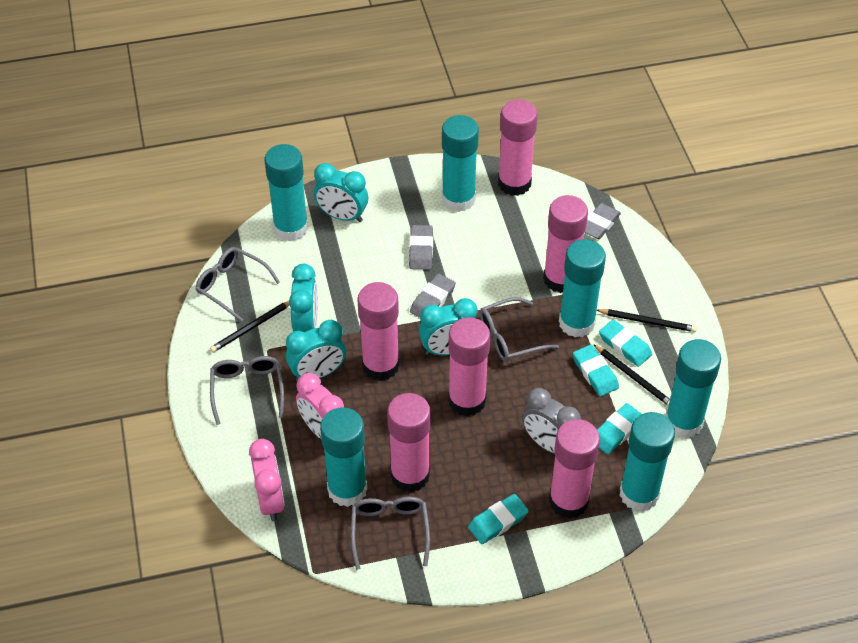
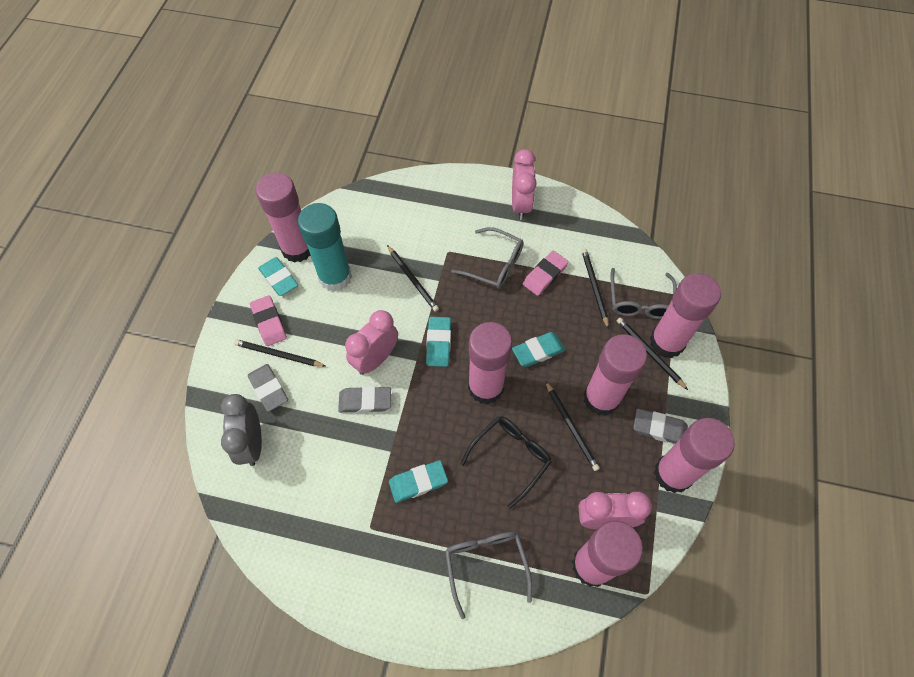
black glasses: none = 0 -> [460,416,552,509] = 1
black pencil: [210,301,289,353] [593,344,670,406] [597,309,697,332] = 3 -> [234,339,325,367] [387,245,439,312] [545,381,600,471] [582,249,609,329] [617,317,688,390] = 5
grey glasses: [196,247,280,322] [210,356,284,425] [351,497,430,570] [480,297,559,362] = 4 -> [445,532,532,619] [451,227,524,289] [611,268,677,319] = 3
pink clock: [249,439,285,521] [296,373,344,439] = 2 -> [345,310,398,375] [512,149,537,220] [578,492,652,530] = 3
pink eraser: none = 0 -> [250,295,287,346] [523,251,569,296] = 2
turquoise clock: [286,320,346,381] [289,264,318,332] [314,163,368,222] [419,298,477,355] = 4 -> none = 0
turquoise glue stick: [265,144,308,242] [320,408,367,507] [442,115,479,212] [559,239,606,338] [619,412,675,512] [665,339,721,438] = 6 -> [298,203,352,292] = 1

